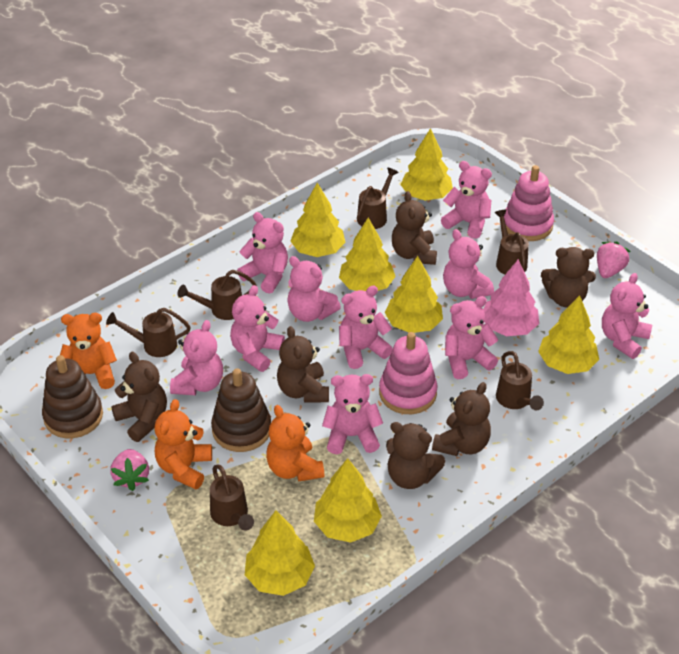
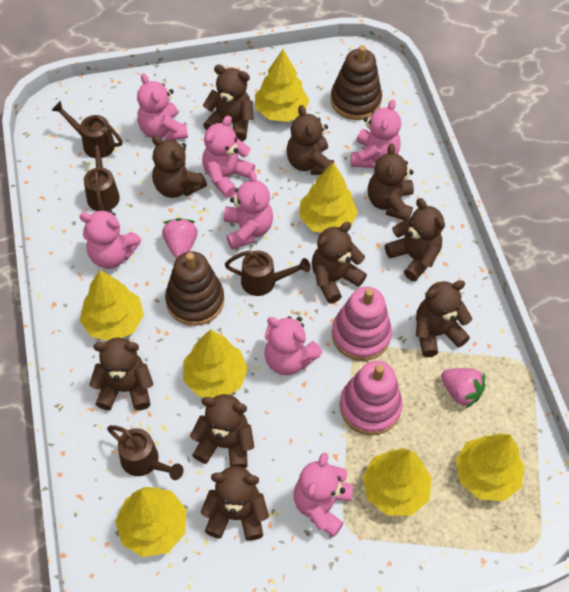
brown teddy bear: [111,352,167,442] [277,326,329,403] [386,422,445,489] [392,191,437,265] [432,382,491,456] [541,247,596,308] = 6 -> [89,337,153,410] [152,135,207,198] [190,394,254,469] [200,466,269,541] [203,65,253,141] [286,105,334,175] [312,222,367,303] [368,143,414,220] [385,198,445,281] [416,280,472,357] = 10
brown watering can: [106,308,191,357] [178,270,257,320] [210,464,254,531] [357,167,399,229] [494,209,529,275] [496,351,544,410] = 6 -> [52,101,123,158] [84,139,120,211] [107,425,183,480] [225,251,310,296] = 4
orange teddy bear: [60,313,117,389] [154,399,212,489] [266,405,325,482] = 3 -> none = 0
pink teddy bear: [170,320,223,395] [230,285,285,372] [237,212,288,294] [287,256,341,322] [322,374,383,454] [339,285,393,369] [441,161,492,239] [443,229,494,299] [445,296,498,379] [602,273,652,359] = 10 -> [79,209,141,269] [137,73,188,140] [202,115,255,198] [224,170,273,250] [264,316,322,375] [293,452,353,537] [351,99,401,168] = 7
pink tree: [483,259,539,336] = 1 -> none = 0

